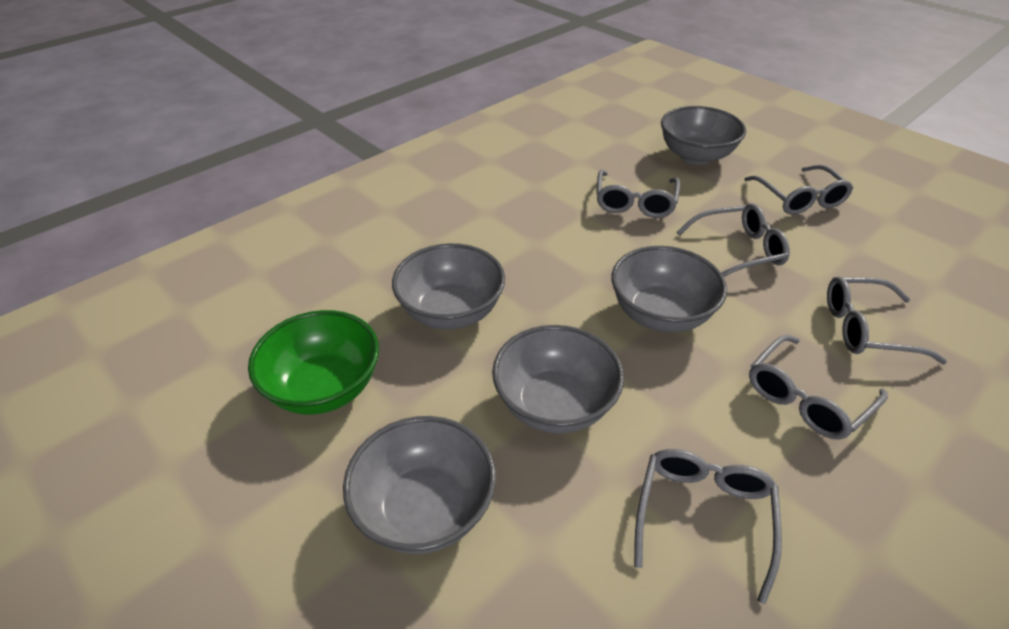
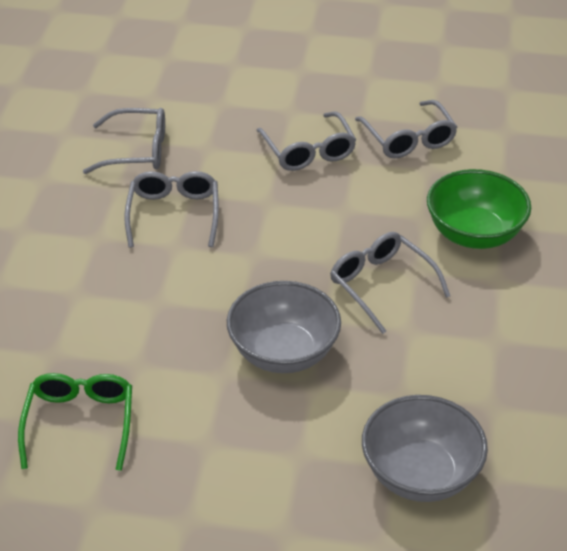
green glasses: none = 0 -> [18,373,132,471] = 1
grey bowl: [343,416,496,554] [392,243,505,330] [492,325,624,434] [612,246,727,333] [661,106,746,165] = 5 -> [227,281,341,373] [362,395,488,502] = 2
grey glasses: [596,169,680,218] [634,449,782,604] [677,203,790,277] [744,165,853,215] [749,335,888,440] [827,277,947,364] = 6 -> [83,108,165,174] [124,171,219,248] [256,111,356,171] [330,232,450,334] [355,100,457,158] = 5

